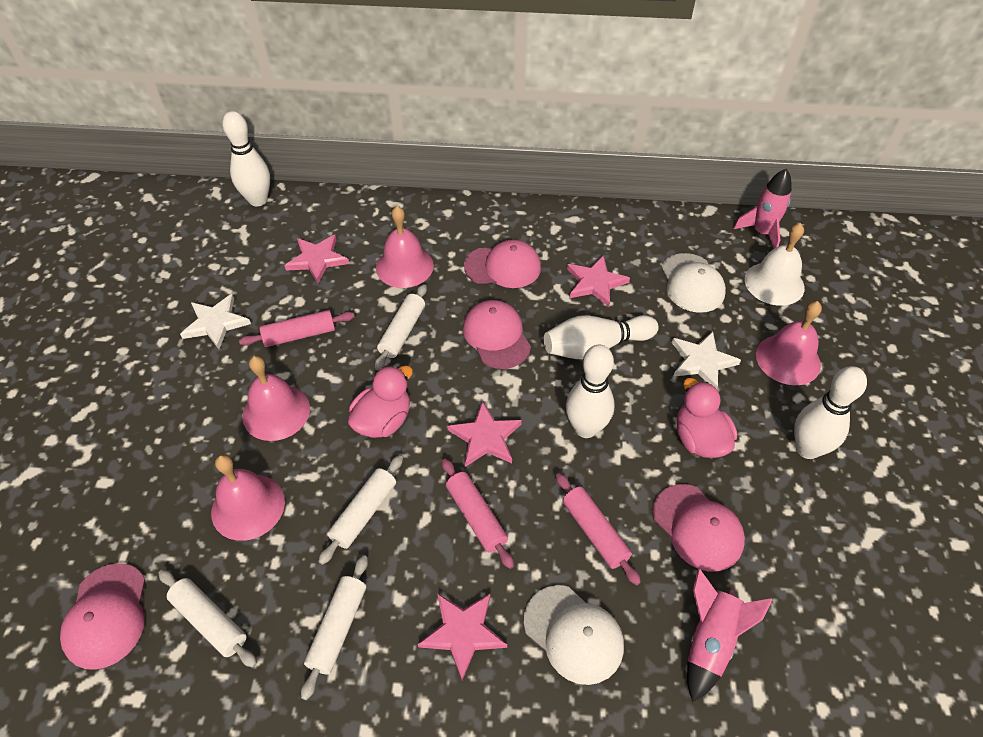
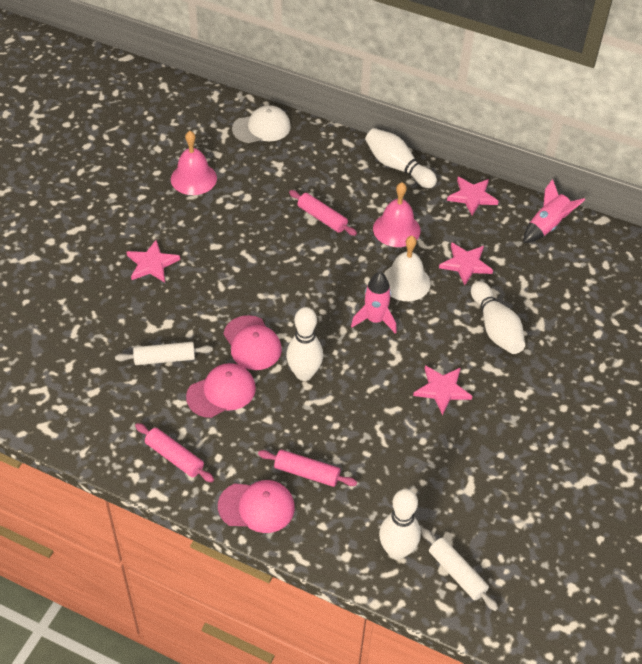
pink bell: [211,454,285,541] [243,356,310,441] [376,206,434,288] [756,301,822,385] = 4 -> [171,131,217,195] [373,182,421,247] = 2
pink cap: [60,563,146,670] [463,300,531,369] [464,240,541,288] [652,484,745,571] = 4 -> [186,363,256,418] [218,480,295,533] [224,315,282,370] = 3
pink duck: [348,366,413,438] [677,378,737,458] = 2 -> none = 0
white cap: [524,585,624,685] [661,253,726,313] = 2 -> [232,105,291,143] = 1
white rolling pin: [158,569,257,668] [301,555,368,700] [318,455,403,565] [375,284,427,370] = 4 -> [115,342,213,365] [421,528,498,611] = 2
white star: [180,294,251,349] [672,331,741,389] = 2 -> none = 0

